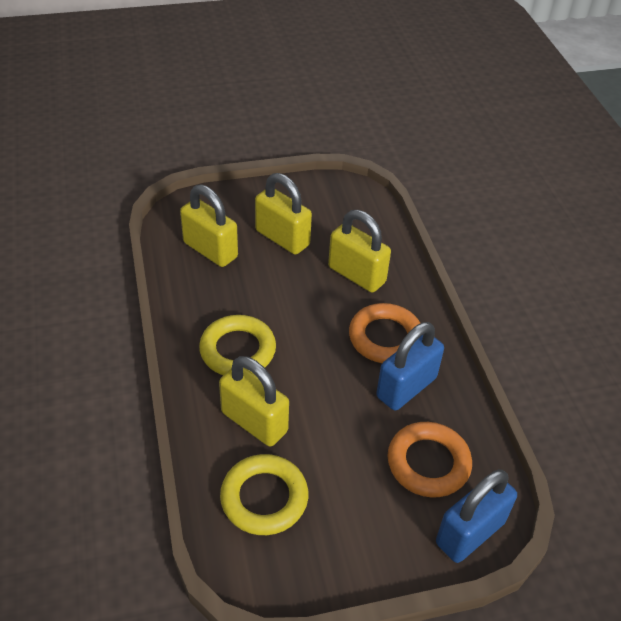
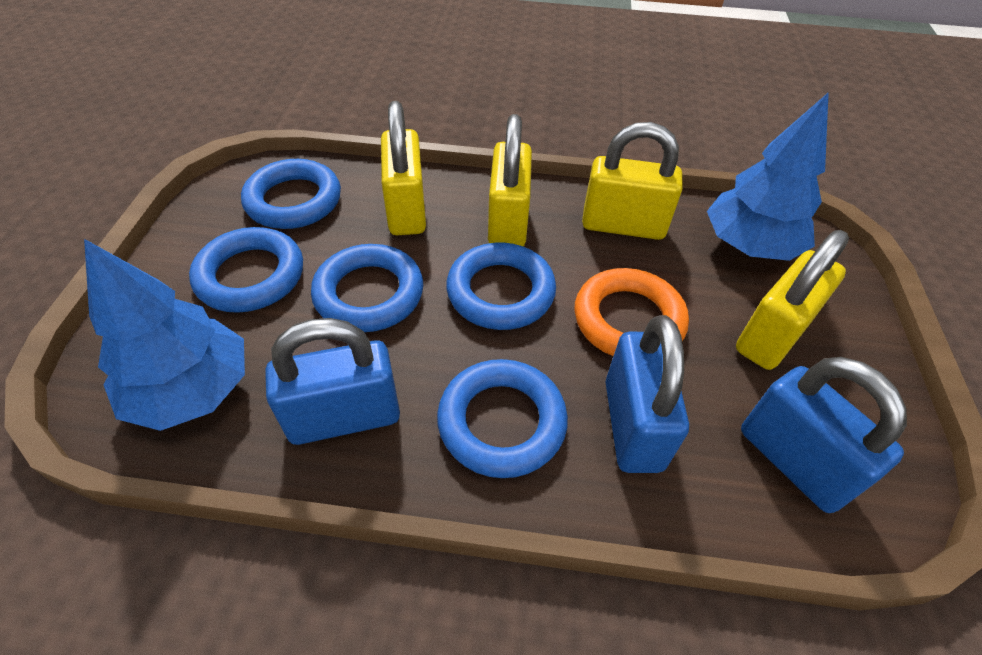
blue padlock: [376,322,444,411] [436,469,517,563] = 2 -> [265,318,400,445] [606,315,689,473] [741,357,907,513] = 3
blue ring: none = 0 -> [189,227,303,313] [241,159,341,229] [311,244,423,332] [437,359,568,478] [446,242,556,330] = 5
blue tree: none = 0 -> [84,239,245,431] [707,92,829,261] = 2
orange ring: [349,303,420,363] [388,422,472,498] = 2 -> [574,268,689,356] = 1
yellow ring: [199,315,276,375] [220,454,308,535] = 2 -> none = 0

